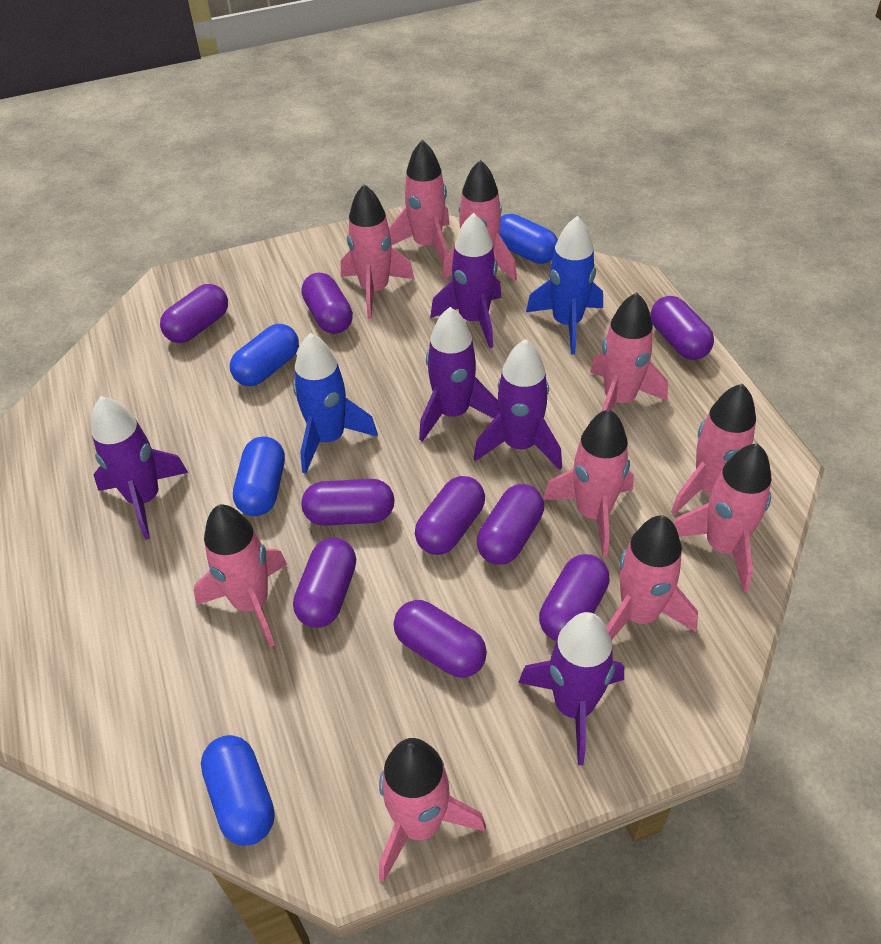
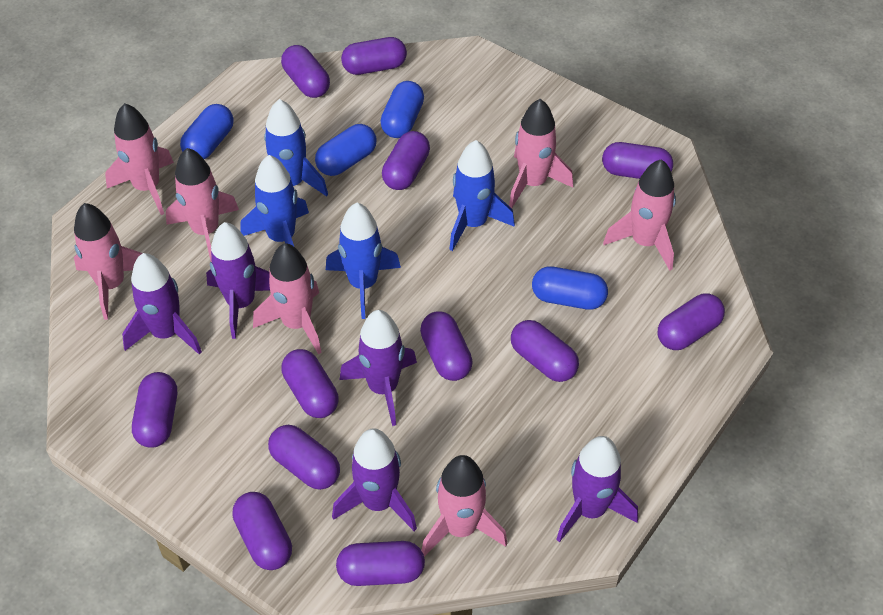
blue rocket: [293,333,378,474] [526,216,603,354] = 2 -> [240,155,309,246] [264,99,328,197] [326,203,401,319] [449,140,515,251] = 4
pink rocket: [194,505,287,647] [341,184,414,319] [379,738,486,882] [389,140,450,264] [442,160,517,281] [543,409,634,557] [590,292,668,412] [606,515,698,640] [671,384,756,515] [674,443,771,592] = 10 -> [74,203,143,320] [105,103,174,215] [166,148,239,262] [253,243,322,354] [422,455,507,556] [509,99,573,208] [603,159,676,271] = 7
purple capsule: [160,284,228,343] [293,538,356,628] [301,272,353,334] [302,479,395,526] [394,600,487,678] [415,476,485,555] [477,484,544,565] [539,554,610,641] [650,296,714,360] = 9 -> [132,372,177,448] [232,492,292,570] [268,425,340,490] [281,45,330,98] [281,349,339,418] [336,541,425,586] [341,37,407,75] [382,131,430,190] [420,311,473,381] [511,320,579,382] [602,142,673,179] [658,293,725,350] = 12

